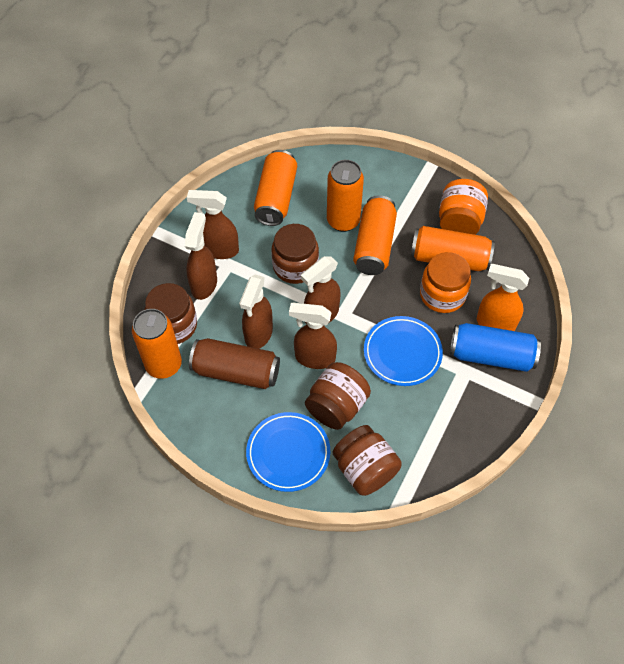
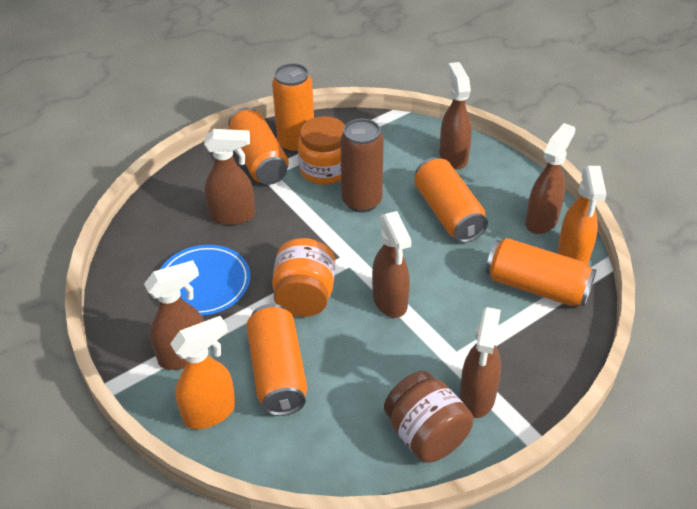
blue can: [450,323,541,372] = 1 -> none = 0
blue plate: [246,412,330,492] [364,316,443,386] = 2 -> [160,245,250,316] = 1
brown jar: [145,283,197,344] [271,224,319,284] [305,362,371,430] [333,425,402,496] = 4 -> [384,371,473,462] = 1
brown spray bottle: [185,212,217,300] [187,190,239,259] [239,275,273,349] [289,303,337,369] [301,256,340,324] = 5 -> [144,260,209,370] [204,129,255,225] [372,211,412,318] [440,62,472,169] [459,307,501,418] [525,123,575,234] = 6
orange spray bottle: [477,264,529,331] = 1 -> [170,316,235,429] [558,166,607,264] = 2

